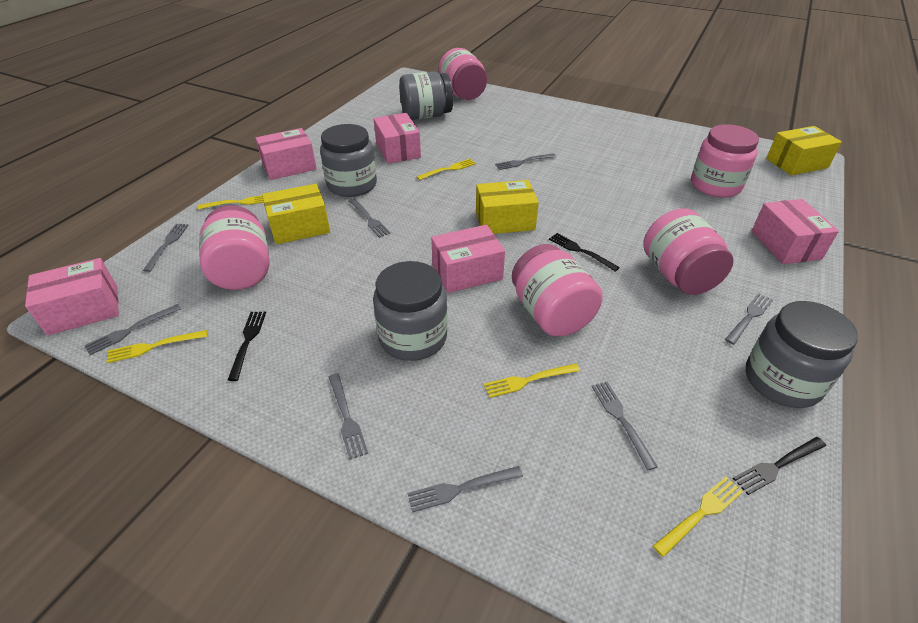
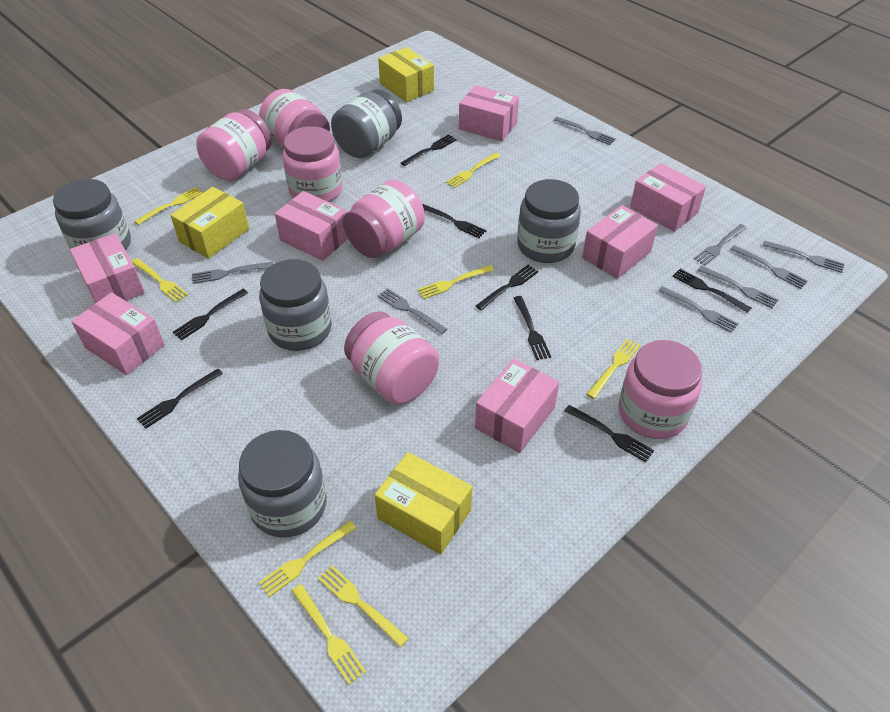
black fork: [228,312,266,381] [549,233,620,271] [733,437,826,495] = 3 -> [137,369,223,428] [173,289,248,340] [401,134,457,166] [422,204,486,238] [476,265,539,310] [514,296,551,360] [564,405,654,462] [672,269,751,313] = 8
grey jar: [320,124,377,197] [373,261,448,361] [399,71,453,120] [746,301,858,408] = 4 -> [53,179,131,250] [238,430,327,538] [259,259,332,351] [331,89,402,158] [517,179,581,263] = 5
pink box: [25,258,119,335] [255,128,317,180] [374,113,421,164] [431,225,505,293] [752,199,839,264] = 5 -> [70,233,145,303] [71,292,165,375] [275,191,348,261] [459,85,519,142] [475,359,559,453] [582,205,658,279] [630,163,706,232] = 7
pink jar: [199,205,270,290] [439,48,487,100] [512,244,603,336] [643,208,734,295] [691,124,759,198] = 5 -> [196,109,272,181] [259,89,330,147] [283,126,343,202] [343,180,425,258] [344,311,439,405] [619,340,703,439] = 6
yellow fork: [107,330,207,363] [198,195,264,210] [417,159,476,180] [484,363,580,398] [653,477,743,557] = 5 -> [132,258,188,303] [134,187,203,225] [259,521,356,597] [292,584,366,685] [318,565,409,648] [417,265,494,299] [446,153,501,188] [587,338,641,399] = 8

